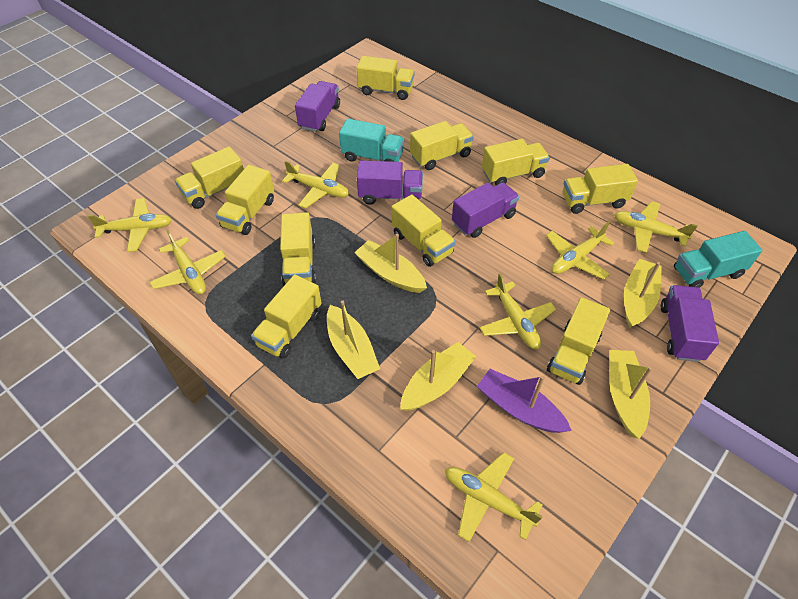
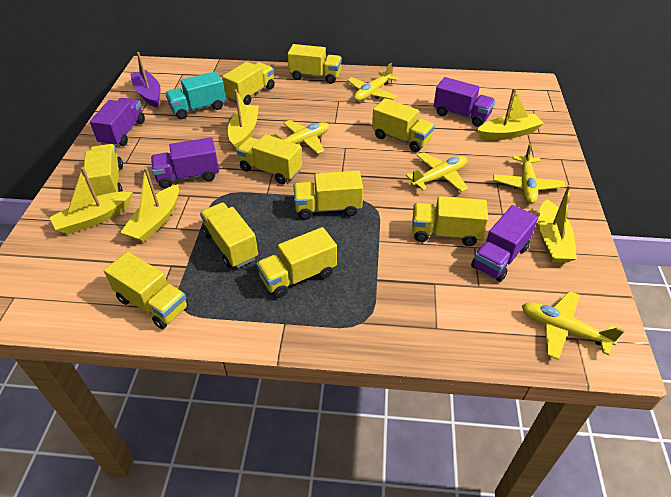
turquoise truck: [339,119,404,162] [674,231,762,288] = 2 -> [165,71,226,119] = 1
yellow plane: [87,198,172,252] [149,230,226,294] [282,161,349,208] [445,452,543,542] [479,273,556,350] [546,222,614,280] [614,201,698,253] = 7 -> [271,120,329,154] [347,63,398,101] [406,152,468,192] [493,144,565,204] [522,291,624,360] = 5

